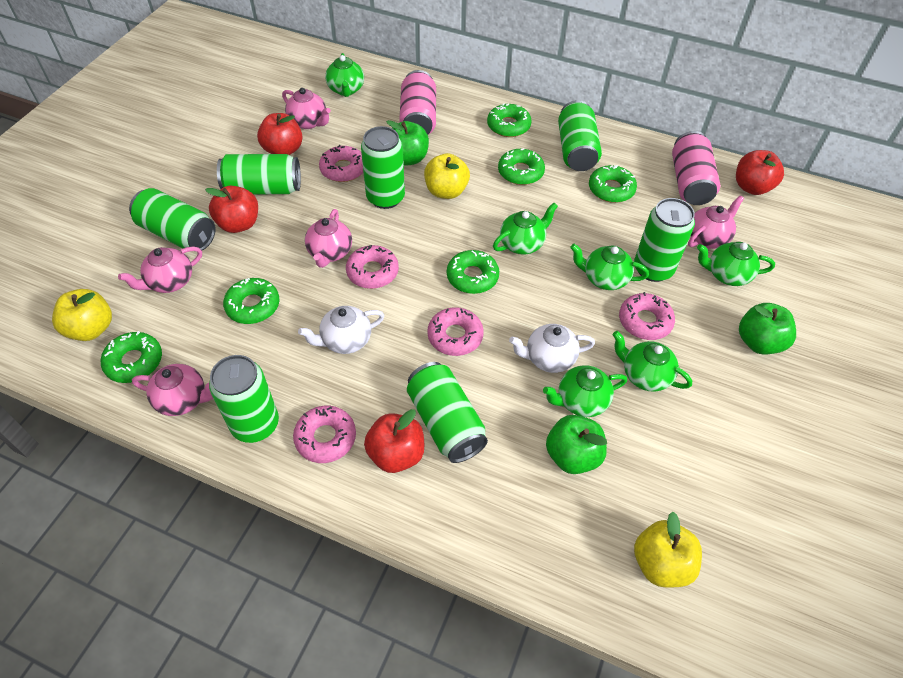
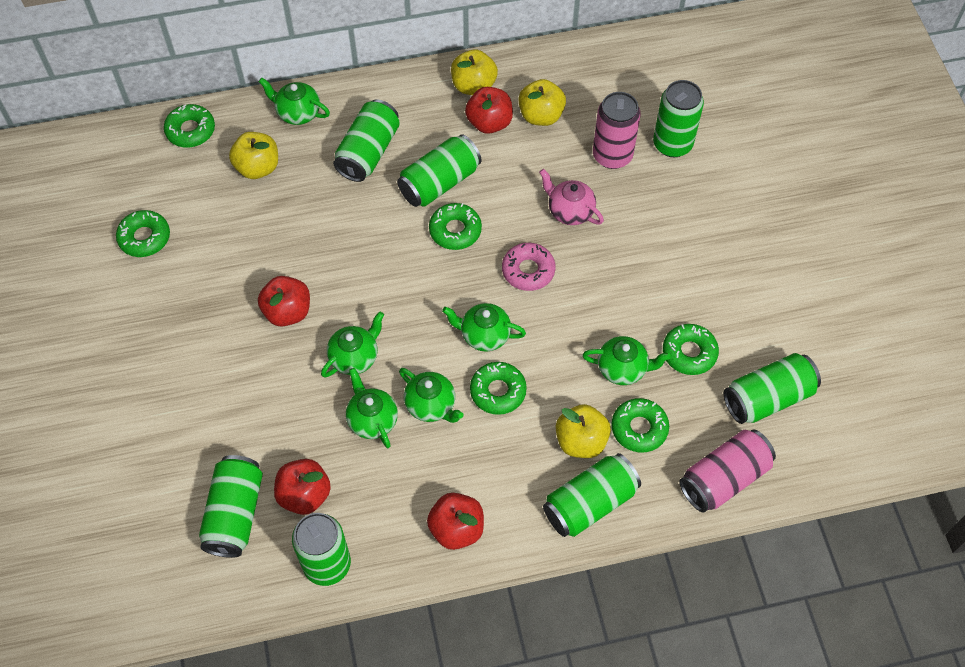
green apple: [386,120,429,166] [546,415,607,474] [739,303,796,355] = 3 -> none = 0
pink donut: [293,406,356,463] [319,145,363,182] [346,245,399,289] [427,307,484,356] [619,292,675,340] = 5 -> [502,243,556,291] = 1
pink teapot: [118,247,202,293] [132,364,213,416] [282,88,331,129] [305,209,352,268] [688,195,744,249] = 5 -> [539,169,604,225] = 1
white teapot: [298,306,385,354] [509,324,595,373] = 2 -> none = 0
yellow apple: [52,289,112,341] [424,153,470,199] [634,512,702,587] = 3 -> [229,132,278,179] [451,49,498,95] [518,79,566,126] [556,404,611,458] = 4

